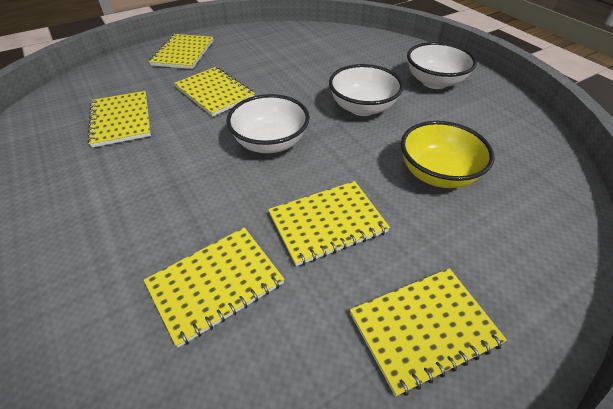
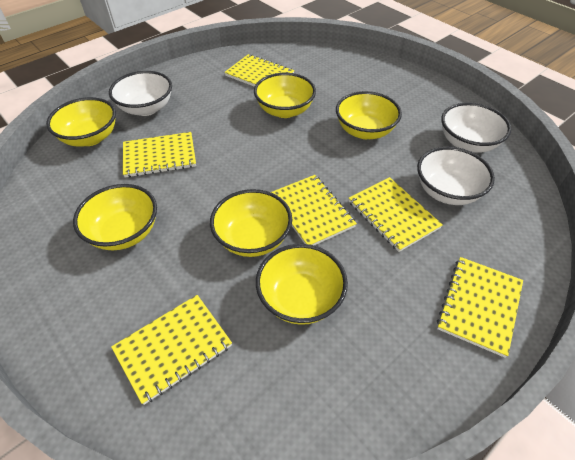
yellow bowl: [401,121,494,188] = 1 -> [46,97,116,146] [73,184,157,250] [210,189,292,257] [254,73,316,118] [256,244,348,325] [336,91,402,139] = 6

